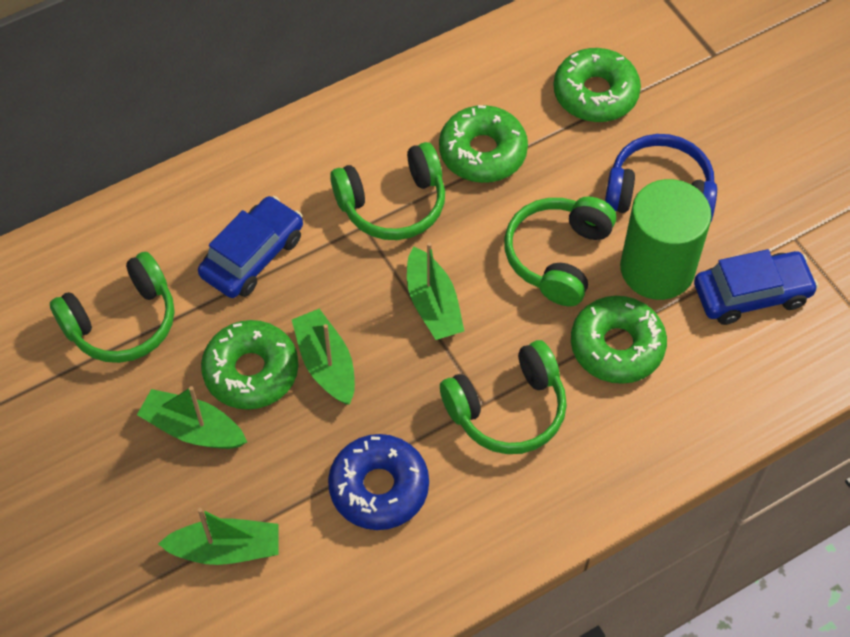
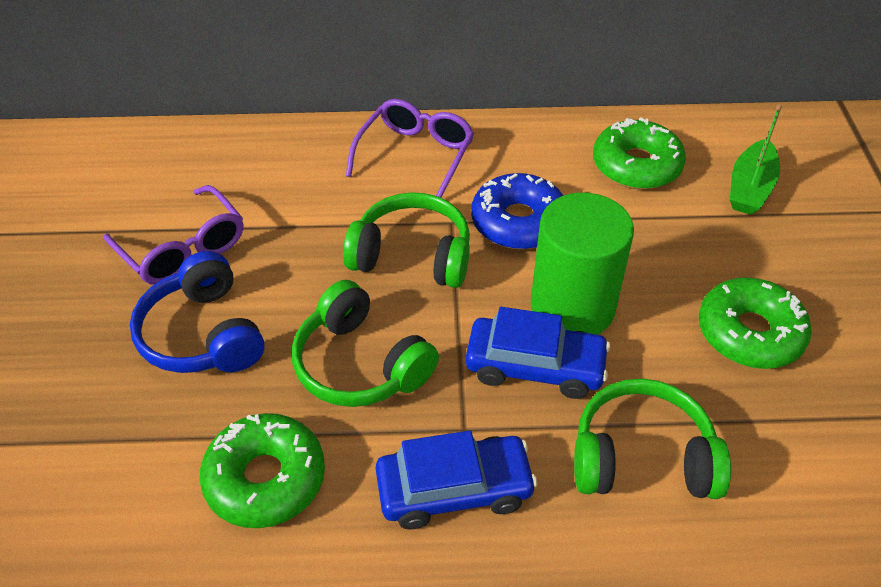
green boat: [137,386,247,449] [158,508,279,565] [292,309,355,405] [407,242,464,340] = 4 -> [730,104,782,215] = 1
green donut: [201,320,298,410] [439,105,528,183] [553,48,641,122] [571,296,667,384] = 4 -> [200,413,325,528] [593,117,686,189] [699,277,812,369] = 3
green headphones: [50,252,174,363] [330,142,445,240] [440,340,567,454] [504,196,616,306] = 4 -> [292,280,439,407] [343,192,470,288] [574,379,731,499] = 3
purple glasses: none = 0 -> [104,185,243,285] [346,99,474,198] = 2

